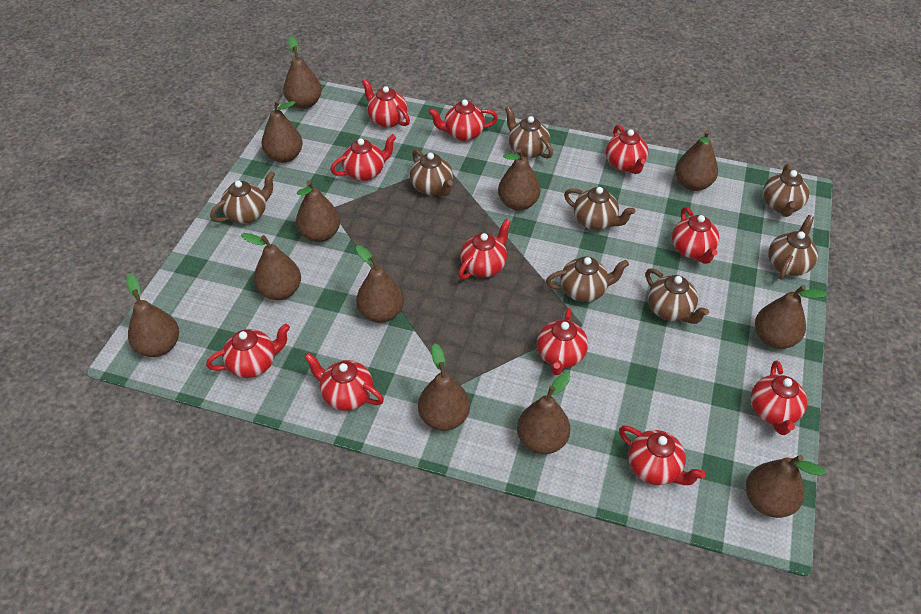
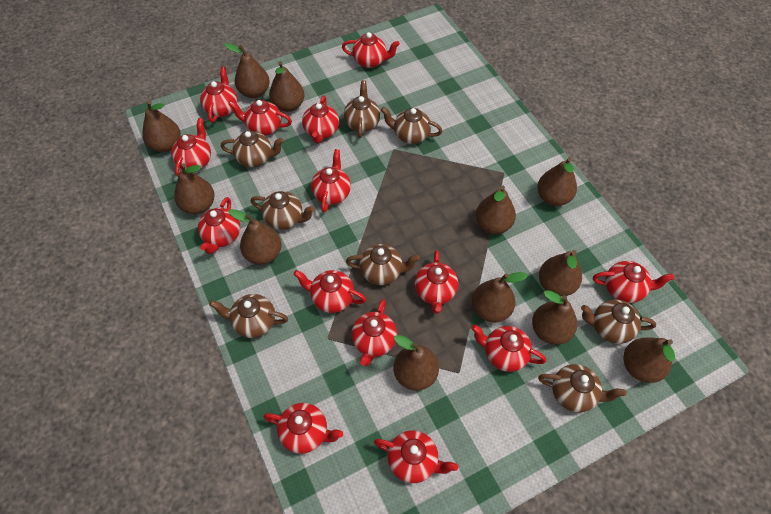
red teapot: [206,324,290,378] [304,353,384,411] [330,134,396,181] [362,79,410,128] [428,100,498,141] [458,219,511,280] [537,308,588,375] [606,125,648,174] [619,426,705,485] [672,207,719,264] [751,360,807,435] = 11 -> [171,118,211,177] [198,197,240,254] [200,66,237,123] [228,100,292,136] [263,403,343,454] [294,270,366,313] [302,96,339,143] [311,149,351,213] [342,32,400,68] [351,299,397,366] [374,430,458,483] [415,250,458,313] [471,324,546,372] [593,261,674,303] = 14

